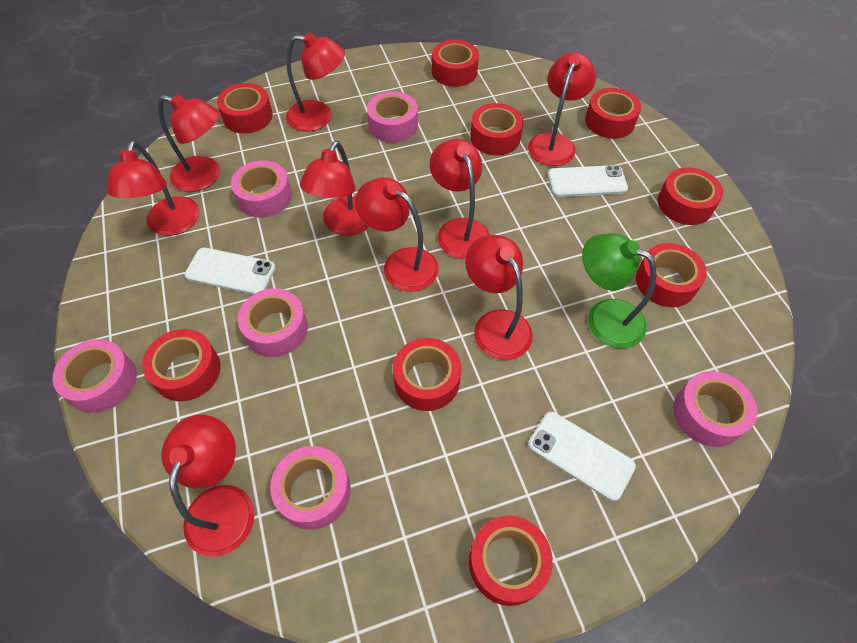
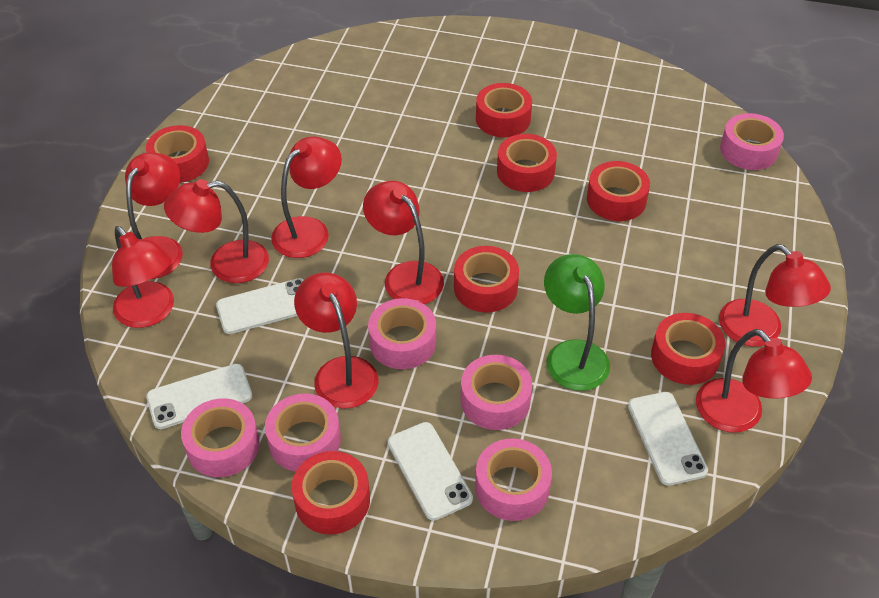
red lamp: [107,141,200,236] [158,94,220,192] [161,415,255,557] [286,33,345,131] [300,141,370,236] [355,177,439,292] [430,139,490,259] [465,235,533,360] [528,52,596,166] = 9 -> [112,226,174,328] [125,152,183,279] [164,179,269,283] [271,137,342,258] [294,272,379,409] [363,181,444,304] [696,329,812,433] [719,244,831,347] = 8
red tape: [142,329,221,401] [217,83,273,133] [393,338,461,411] [432,40,479,87] [469,515,553,606] [470,103,523,155] [585,88,641,139] [636,243,707,307] [658,167,723,225] = 9 -> [146,125,209,183] [292,451,370,534] [454,246,519,313] [476,83,532,137] [497,134,557,192] [587,161,650,221] [651,313,725,385] = 7
white phone: [185,247,276,294] [528,412,636,501] [548,165,628,197] = 3 -> [146,364,252,429] [216,278,304,334] [388,422,473,521] [628,392,708,486] = 4

